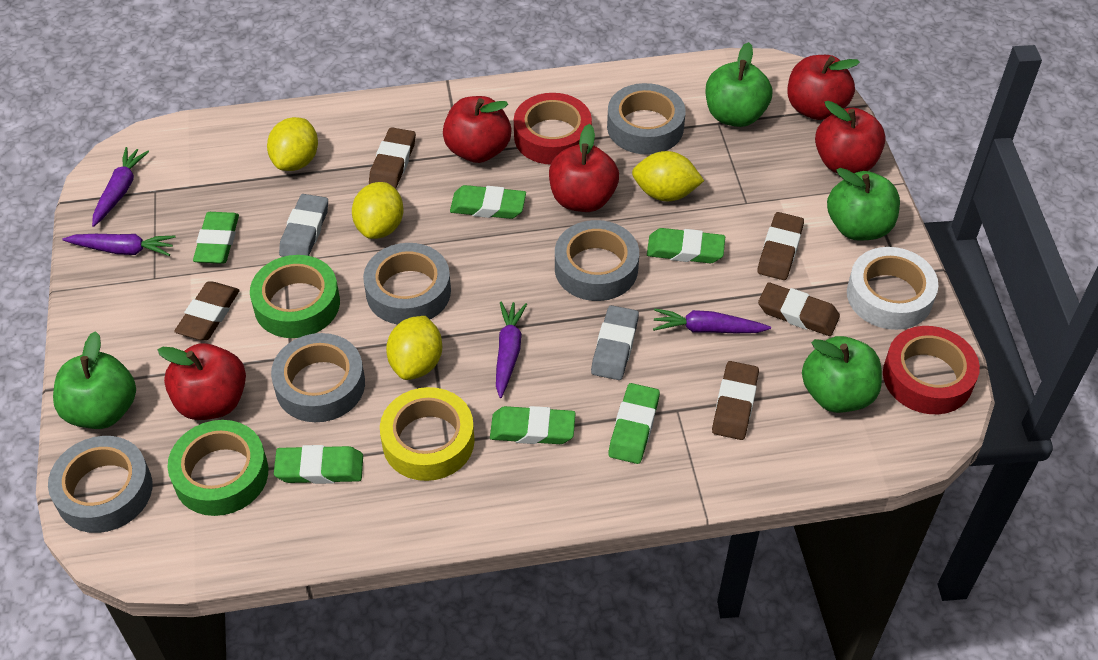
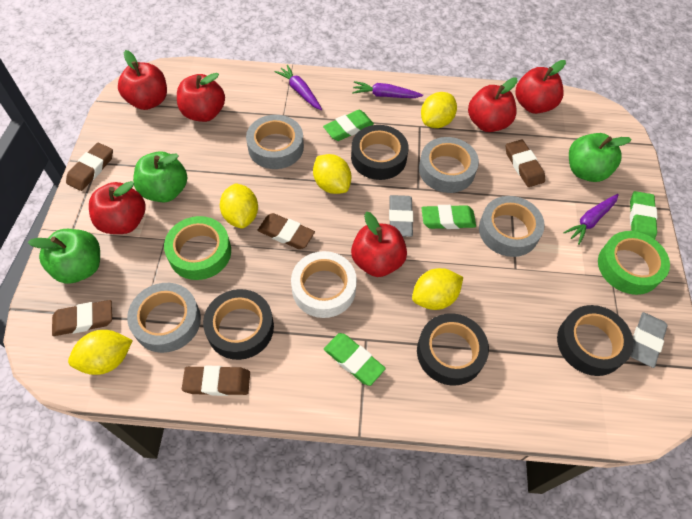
black tape: none = 0 -> [203,289,274,360] [351,125,409,180] [417,313,489,386] [557,305,634,376] = 4
green apple: [53,331,136,429] [705,42,772,127] [802,336,882,413] [827,168,900,241] = 4 -> [28,229,100,284] [133,151,187,203] [569,133,632,182] = 3
green eraser: [193,212,239,264] [274,445,363,484] [450,185,526,219] [490,406,576,444] [608,383,660,464] [647,228,725,263] = 6 -> [323,110,374,141] [324,333,386,386] [421,205,476,229] [630,191,657,239] = 4
grey tape: [48,436,152,533] [271,333,365,422] [363,243,451,325] [555,220,639,301] [607,83,686,155] = 5 -> [127,283,201,353] [246,115,304,169] [419,137,479,193] [479,196,545,257] = 4
purple carrot: [63,234,176,256] [92,147,149,227] [496,302,527,398] [653,308,771,333] = 4 -> [274,65,322,110] [352,81,423,98] [563,194,619,245] = 3
red apple: [158,343,246,420] [443,96,511,163] [549,124,619,212] [787,55,860,120] [815,101,886,173] = 5 -> [89,181,145,234] [118,50,167,110] [177,73,225,122] [351,212,407,277] [468,77,518,132] [515,60,566,114] = 6
red tape: [514,93,592,165] [883,326,980,414] = 2 -> none = 0
yellow lemon: [267,117,318,171] [352,182,404,239] [386,316,442,380] [632,151,704,201] = 4 -> [68,330,133,375] [220,183,258,228] [313,154,351,194] [412,268,463,310] [421,92,457,128] = 5
yellow tape: [380,387,475,481] = 1 -> none = 0

